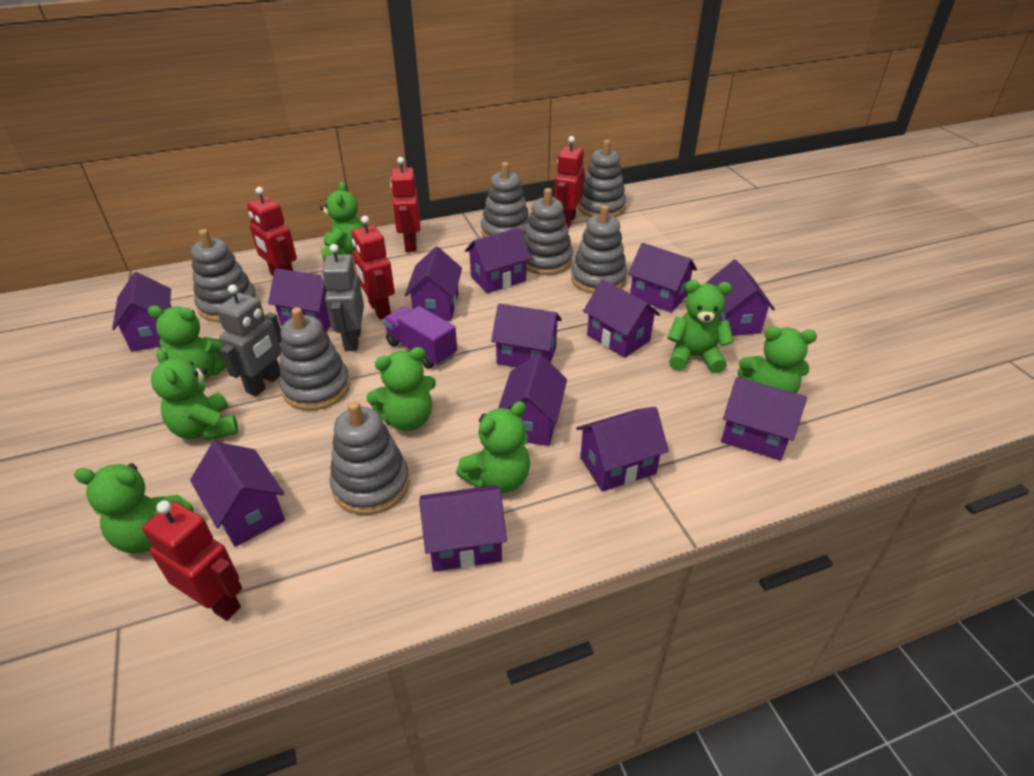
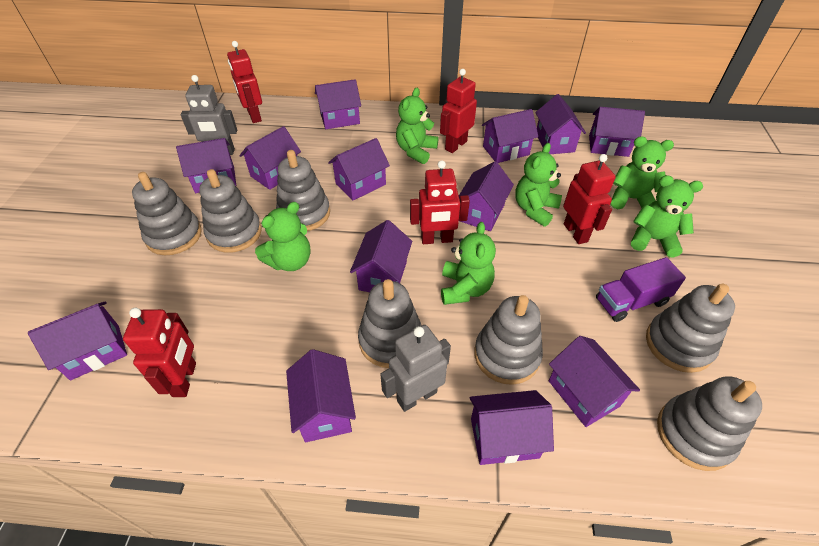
green teddy bear: [74,463,194,554] [148,306,226,380] [151,349,238,441] [320,182,364,261] [366,347,436,431] [456,401,530,493] [667,280,734,373] [738,327,817,394] = 8 -> [255,202,310,271] [396,88,438,164] [441,222,496,305] [515,143,562,227] [611,136,674,209] [631,175,703,257] = 6

